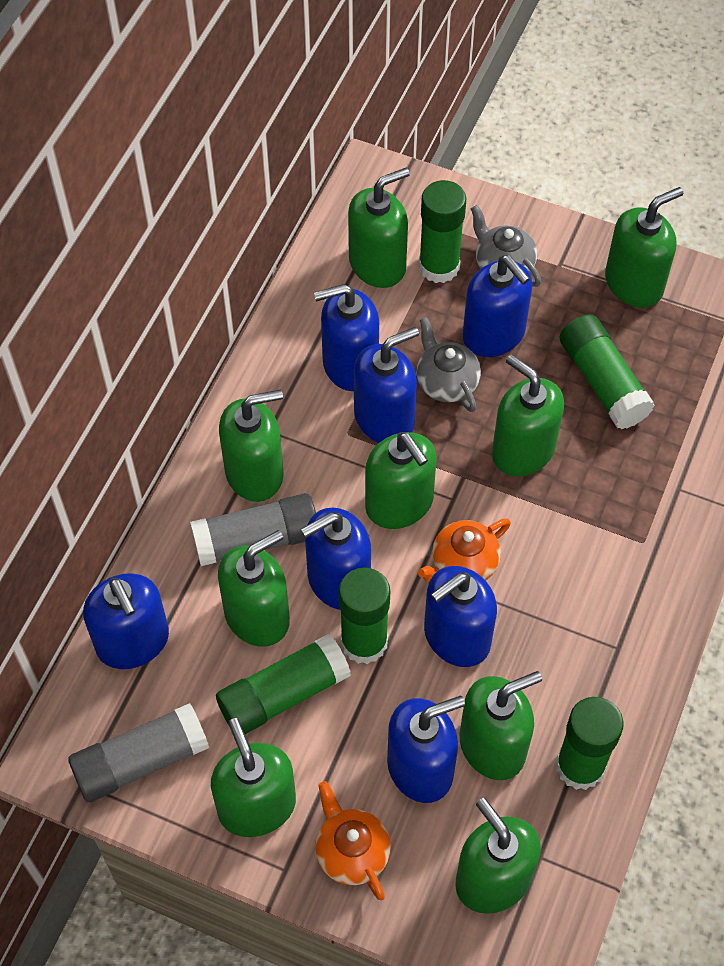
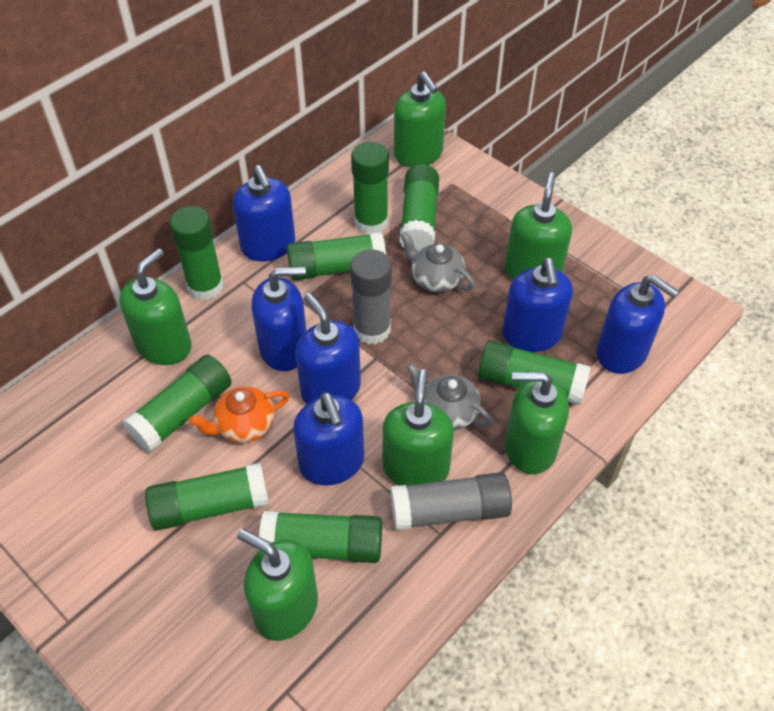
blue soap dispenser: [83,573,169,669] [301,508,371,610] [314,284,379,391] [354,327,419,443] [387,696,465,803] [424,566,497,667] [463,255,532,357] = 7 -> [233,165,295,261] [251,267,307,371] [293,392,364,486] [295,293,361,404] [502,258,573,352] [596,275,679,374] = 6
green glue stick: [216,634,351,734] [339,567,390,664] [419,180,466,283] [556,697,623,790] [560,314,655,429] = 5 -> [123,355,232,453] [145,463,269,531] [169,206,223,300] [259,511,382,563] [287,232,386,280] [351,142,389,234] [399,164,439,251] [478,340,591,405] = 8
green soap dispenser: [211,718,296,837] [218,530,290,647] [219,390,284,502] [348,168,410,288] [365,432,437,529] [455,798,541,914] [460,671,542,780] [492,355,564,477] [605,187,683,308] = 9 -> [119,248,191,365] [237,529,318,641] [383,369,454,486] [394,72,446,167] [505,172,572,280] [505,372,569,474] = 6
orange teapot: [315,781,391,900] [418,518,511,583] = 2 -> [189,386,290,443] = 1

